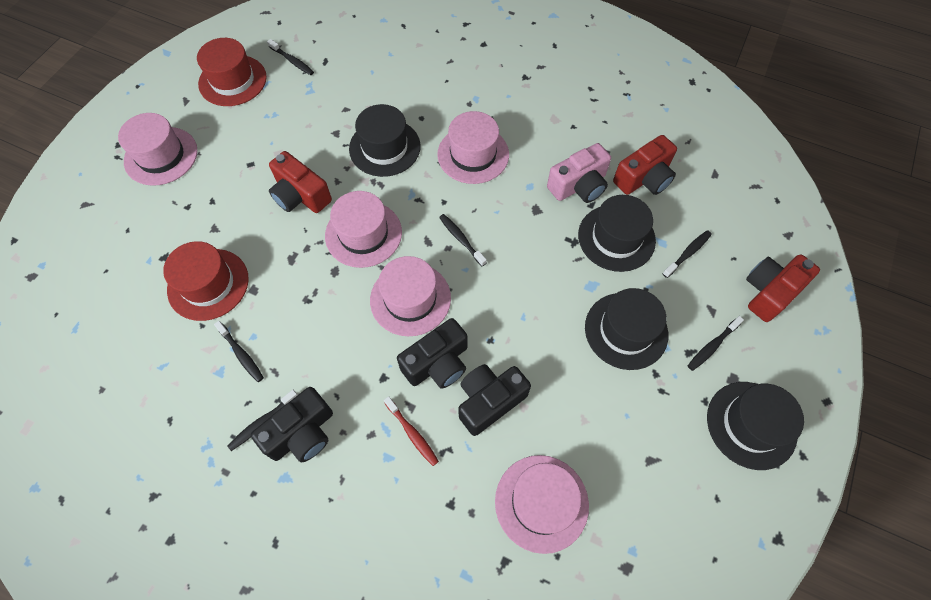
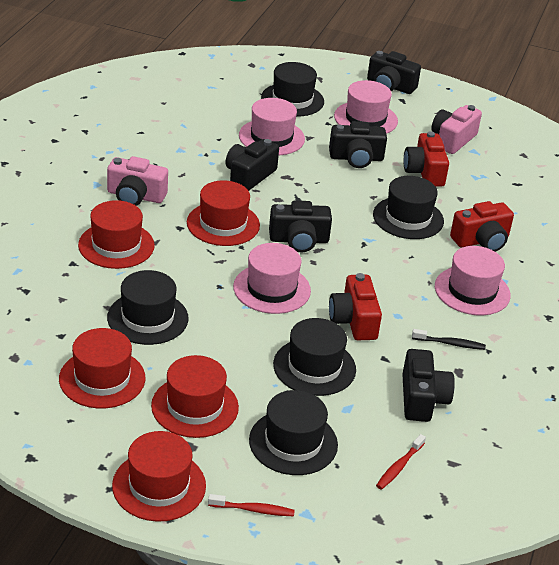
black camera: [251,387,333,462] [397,318,468,389] [458,364,531,436] = 3 -> [225,139,279,191] [269,201,332,252] [329,121,387,168] [367,51,421,94] [402,349,455,422] = 5
black hat: [349,104,421,177] [578,195,656,272] [585,288,668,370] [707,382,804,470] = 4 -> [107,270,188,345] [249,390,338,475] [261,62,324,116] [273,318,356,396] [373,176,444,239] = 5
black toothbrush: [214,321,264,382] [227,390,298,451] [267,39,314,75] [439,214,487,266] [662,230,712,278] [688,316,744,371] = 6 -> [412,329,486,350] = 1
pink camera: [547,143,611,203] = 1 -> [107,156,168,206] [432,105,482,154] = 2
pink hat: [118,113,198,186] [325,191,402,268] [370,256,451,336] [437,111,509,184] [495,455,589,554] = 5 -> [233,243,311,314] [239,98,305,155] [334,80,398,134] [435,246,511,315] = 4
red hat: [163,241,249,321] [197,38,267,106] = 2 -> [59,328,145,408] [78,200,155,269] [112,431,206,522] [151,355,239,438] [187,180,260,246] = 5
red toothbrush: [384,396,439,466] = 1 -> [208,494,295,516] [376,434,426,490] = 2

